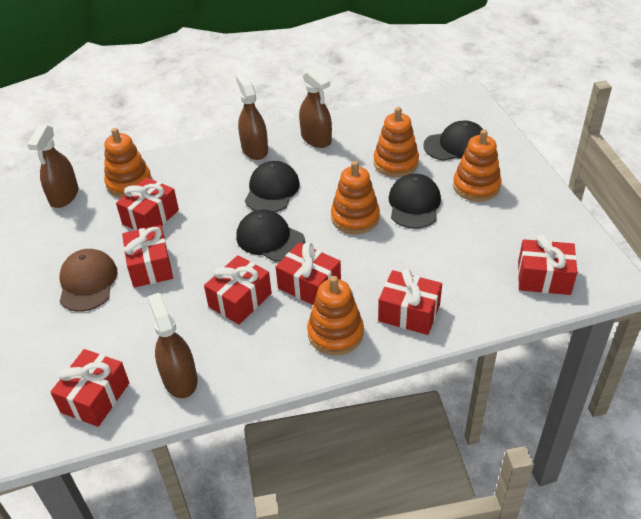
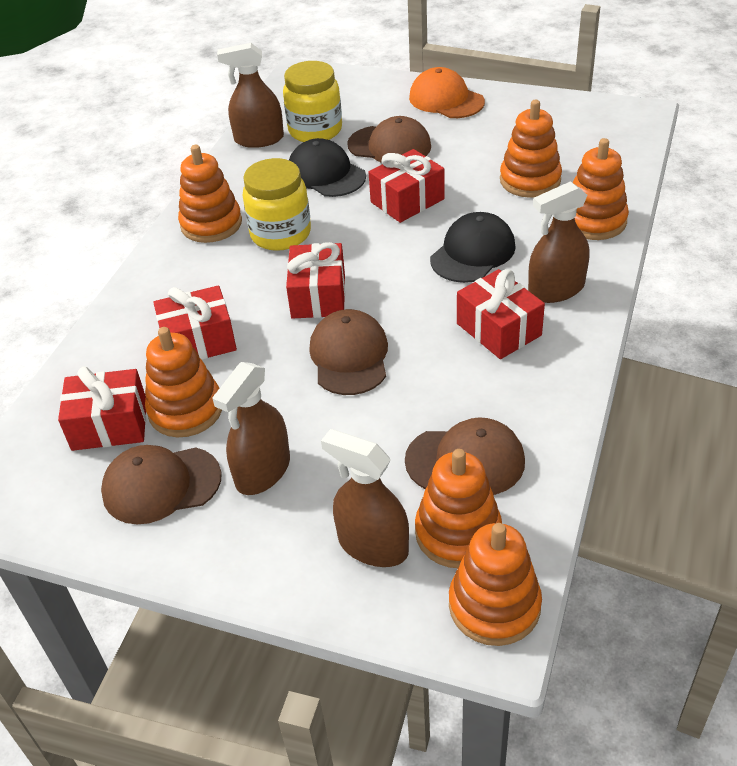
black cap: [236,209,305,262] [245,161,300,212] [389,174,441,229] [423,120,482,161] = 4 -> [289,138,366,197] [430,212,516,283] = 2
brown cap: [60,249,117,312] = 1 -> [101,445,222,524] [309,309,388,395] [347,116,431,163] [405,417,525,495] = 4
orange cap: none = 0 -> [409,67,485,118] = 1
orange stacking toy: [104,128,152,198] [307,276,364,355] [331,161,380,234] [374,107,419,177] [453,129,502,201] = 5 -> [145,327,222,438] [178,145,242,243] [415,449,502,568] [449,523,542,646] [500,100,562,198] [573,138,629,240] = 6
red gift: [50,349,129,427] [116,177,179,230] [122,225,173,288] [204,255,272,325] [276,242,341,305] [378,268,442,335] [518,235,577,295] = 7 -> [58,366,146,451] [153,285,237,360] [286,242,345,319] [369,149,445,223] [457,269,545,359] = 5
yellow jar: none = 0 -> [243,158,311,251] [283,61,342,142] = 2

